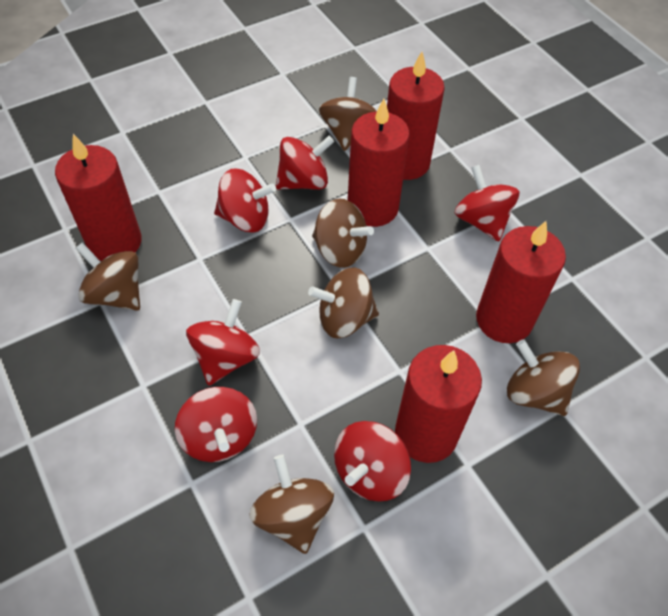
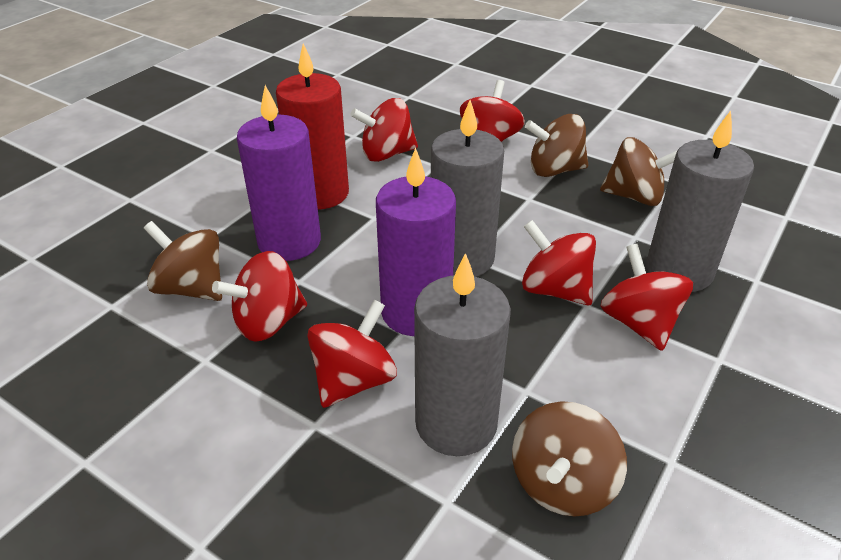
brown spinning top: [76,242,140,311] [249,455,334,554] [308,268,379,338] [312,198,374,268] [319,77,377,151] [507,339,580,416] = 6 -> [144,221,222,301] [512,401,627,516] [525,114,588,177] [600,137,678,206] = 4
grey candle: none = 0 -> [414,253,511,456] [431,100,504,277] [646,111,754,292] = 3
purple candle: none = 0 -> [237,85,321,261] [376,148,456,336] = 2
red candle: [55,134,142,261] [348,99,410,227] [387,52,445,180] [395,345,482,463] [476,221,566,343] = 5 -> [276,43,349,209] = 1

